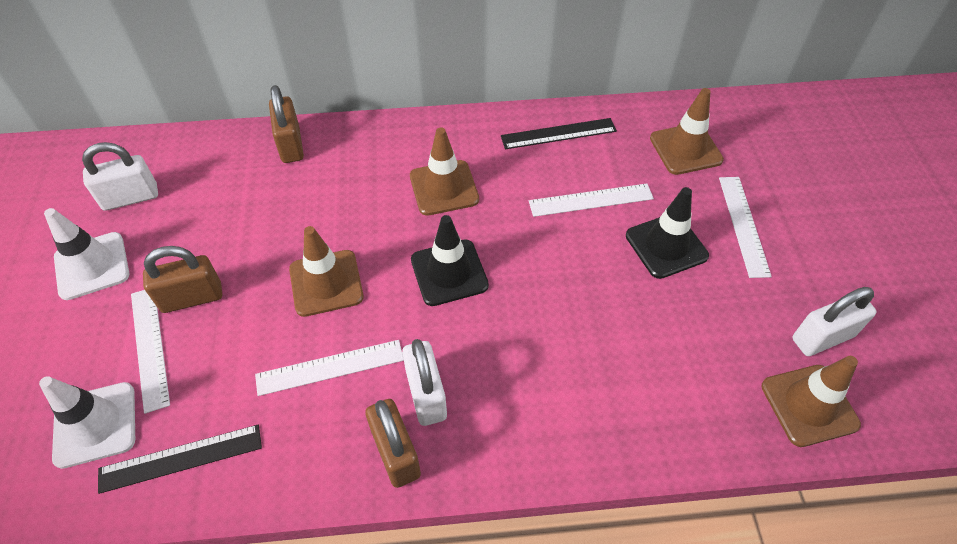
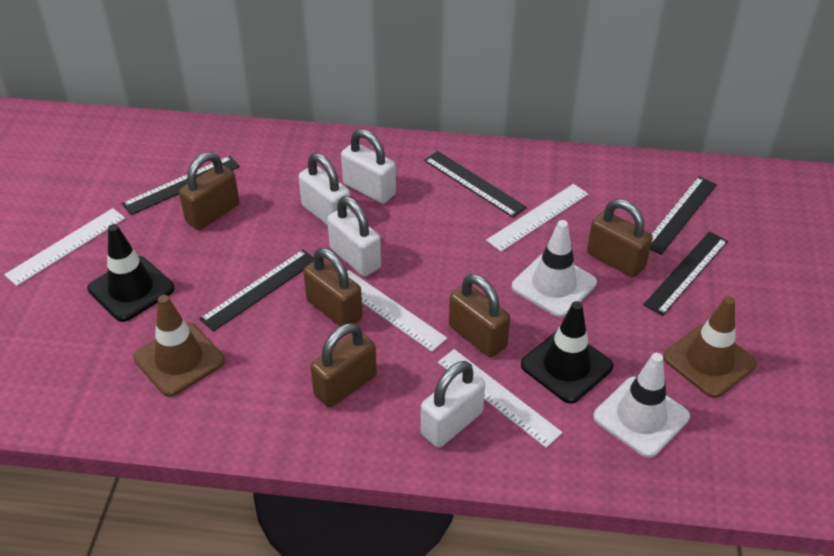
black ruler: [98,425,262,494] [501,118,617,149] = 2 -> [122,156,240,215] [199,250,314,332] [424,151,527,218] [643,232,728,316] [650,176,717,255] = 5
brown padlock: [143,246,222,313] [269,85,304,163] [365,399,421,488] = 3 -> [179,152,239,230] [303,248,363,326] [310,323,377,408] [449,274,510,357] [587,199,653,277] = 5
brown traffic cone: [289,226,364,317] [410,128,479,216] [650,88,724,175] [761,356,861,447] = 4 -> [133,295,225,397] [663,296,757,398] = 2
white padlock: [82,142,158,211] [402,339,447,426] [792,287,877,356] = 3 -> [299,153,351,226] [327,196,381,277] [341,129,396,204] [421,361,485,448] = 4

